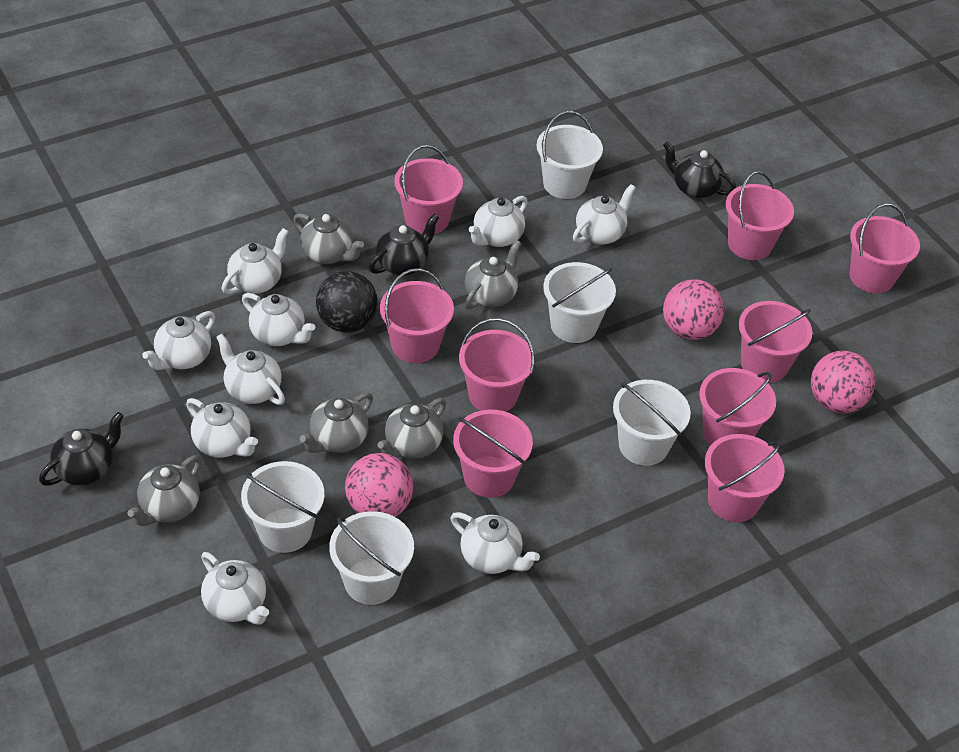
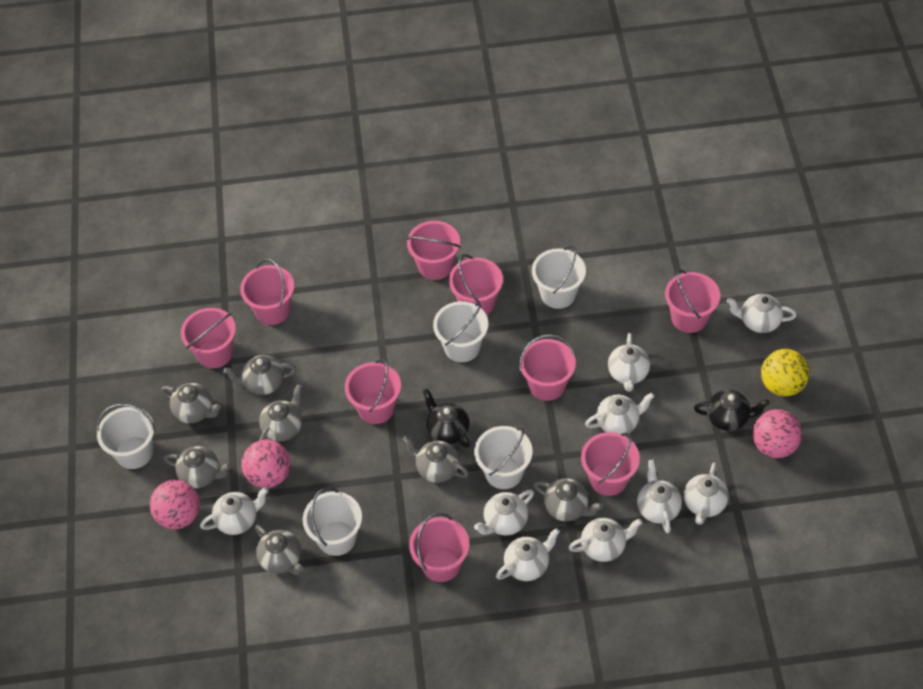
black ball: [316,271,378,333] = 1 -> none = 0
black teapot: [39,412,124,486] [369,214,439,275] [663,141,736,199] = 3 -> [423,389,470,448] [694,390,769,431] = 2
grey teapot: [128,455,201,526] [293,213,364,264] [300,393,373,453] [377,398,446,459] [465,240,521,309] = 5 -> [161,383,221,423] [164,446,231,488] [223,355,297,395] [255,525,303,575] [259,384,302,441] [402,436,469,483] [534,478,603,521] = 7
yellow ball: none = 0 -> [761,349,810,396] = 1

